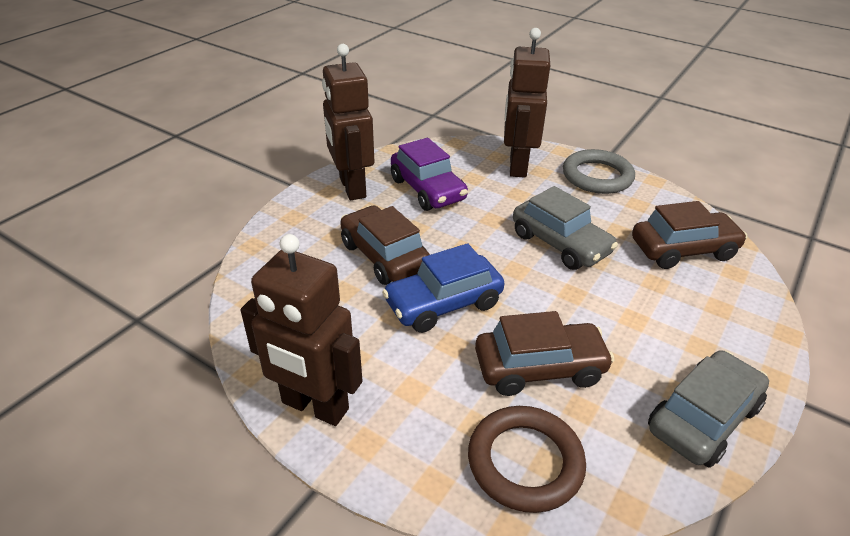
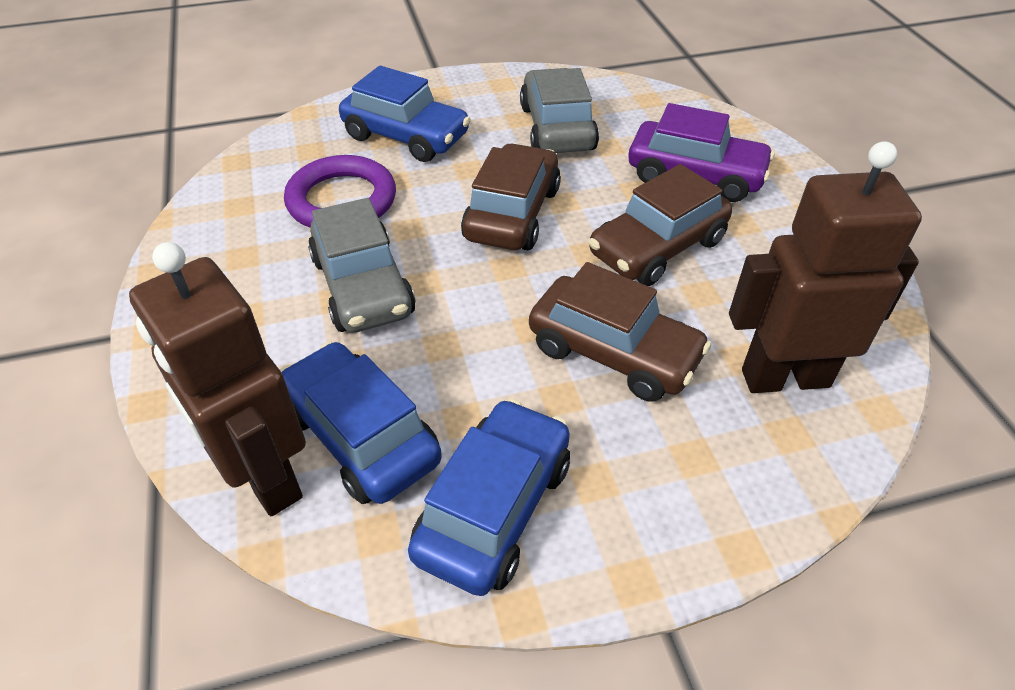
blue car: [382,243,505,333] = 1 -> [280,342,442,504] [339,66,471,162] [408,398,570,596] = 3
brown ring: [468,406,586,513] = 1 -> none = 0
brown robot: [241,234,363,426] [322,44,374,200] [504,28,550,178] = 3 -> [129,242,306,516] [729,141,922,393] = 2
grey ring: [563,149,635,194] = 1 -> none = 0
purple ring: none = 0 -> [284,155,396,228] = 1

